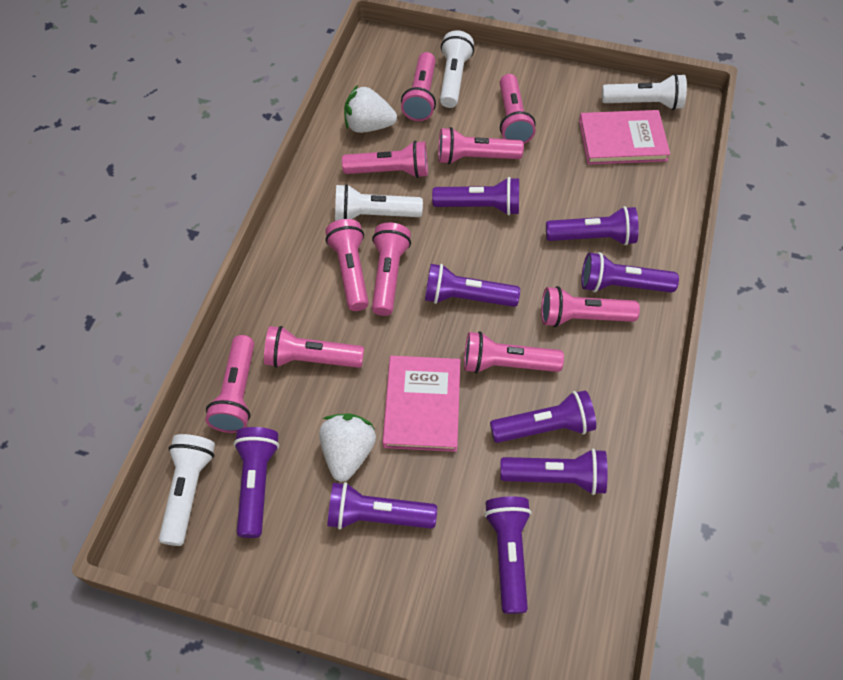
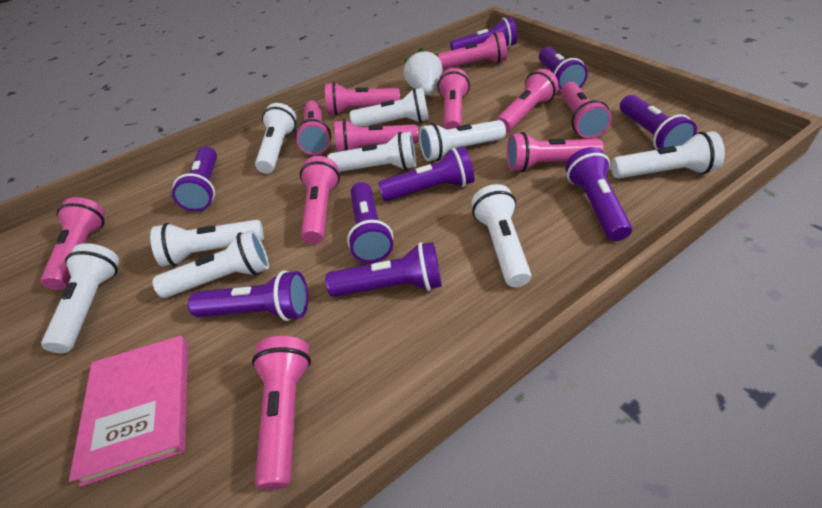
pink book: [383,356,460,452] [579,110,670,165] = 2 -> [69,336,188,487] = 1
pink flashlight: [205,335,254,433] [264,326,364,368] [325,219,369,311] [342,141,428,178] [372,223,411,316] [401,52,436,121] [438,127,524,165] [464,331,564,374] [500,74,536,144] [541,286,640,327] = 10 -> [41,197,105,290] [252,336,311,490] [295,101,331,155] [300,156,340,244] [325,82,400,116] [335,119,418,152] [437,68,470,129] [438,32,507,69] [496,69,559,132] [507,132,604,172] [560,82,612,139] = 11
white flashlight: [159,434,215,546] [335,184,423,221] [440,30,474,108] [602,74,687,110] = 4 -> [41,243,119,353] [150,220,264,266] [153,230,269,298] [255,103,296,173] [327,132,416,172] [350,88,429,127] [419,120,506,161] [471,184,531,287] [611,131,725,179] = 9
white strawberry: [319,414,376,482] [344,85,397,133] = 2 -> [404,48,443,95] = 1

